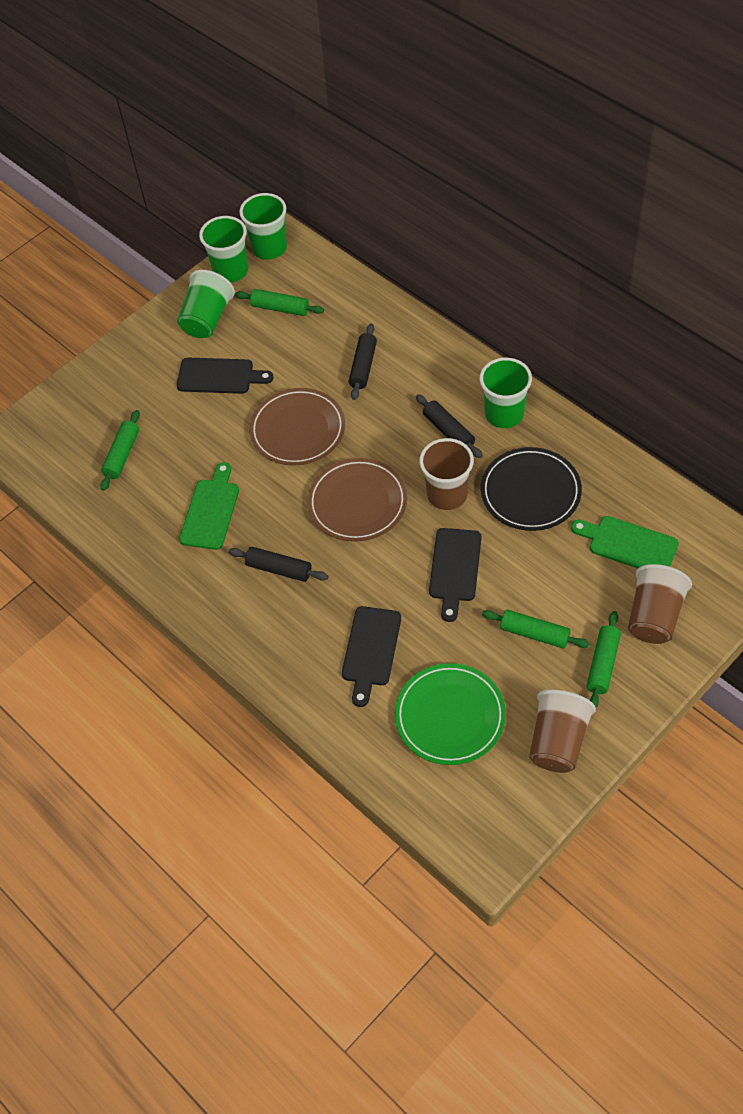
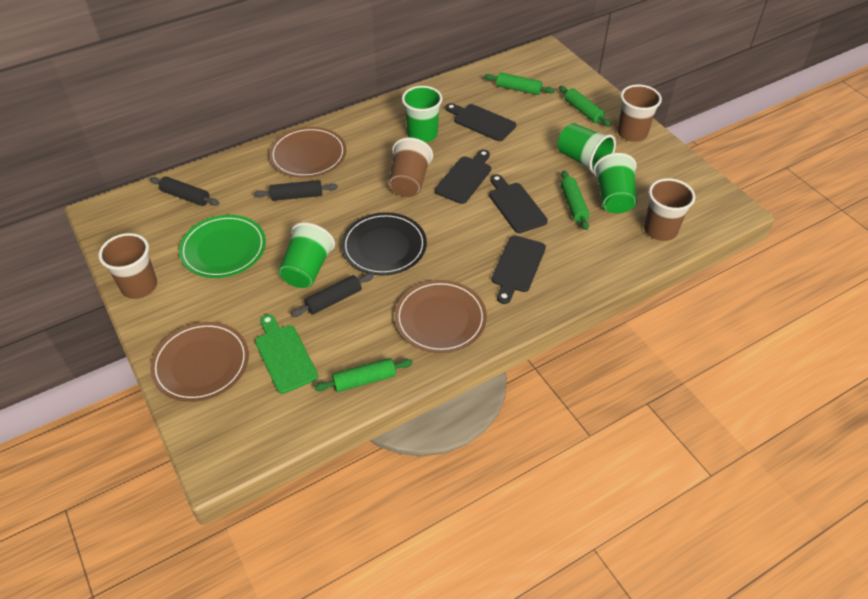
black cutting board: [177,358,273,394] [342,606,401,707] [429,528,481,622] = 3 -> [435,150,491,204] [445,103,516,141] [489,174,548,233] [492,235,546,304] = 4
brown cup: [419,438,474,510] [529,689,596,773] [628,564,692,644] = 3 -> [98,233,157,299] [389,137,433,197] [617,84,662,142] [644,178,695,241] = 4
brown plate: [249,388,345,466] [307,458,407,542] = 2 -> [150,322,249,402] [269,127,346,178] [394,280,487,353] = 3
green cutting board: [179,462,239,550] [571,516,679,568] = 2 -> [255,314,318,394] = 1

